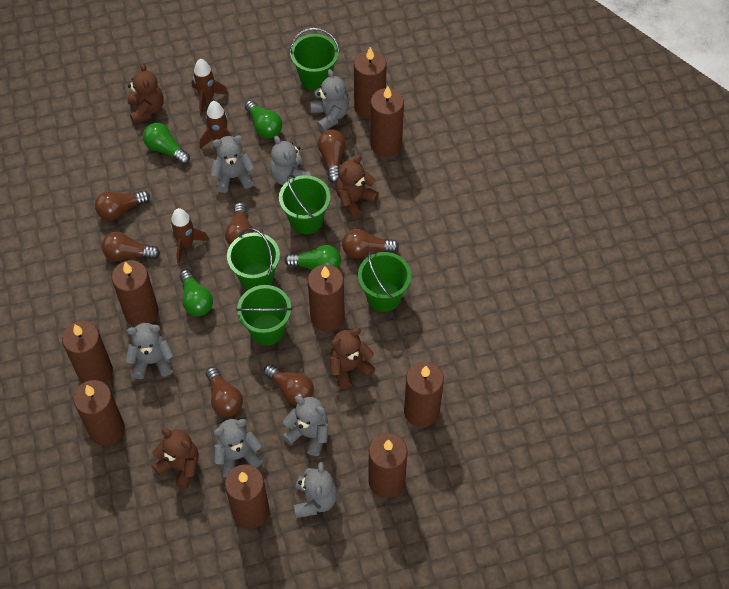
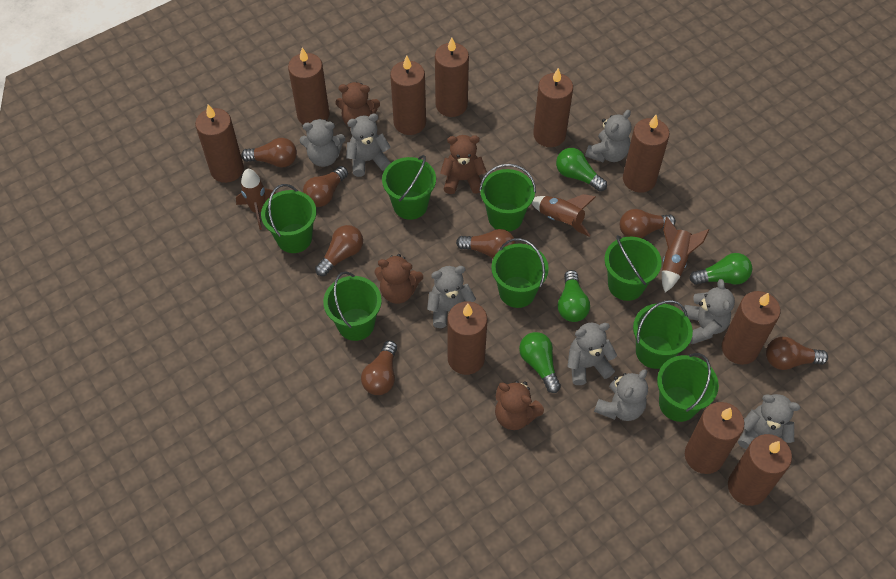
brown candle: [62,321,113,383] [73,380,125,446] [112,260,159,327] [225,464,269,529] [308,264,345,332] [354,47,387,119] [368,433,407,498] [370,86,404,157] [404,361,444,427] = 9 -> [195,104,244,183] [288,48,330,124] [390,56,426,135] [435,37,469,117] [448,301,487,375] [533,68,573,147] [623,115,670,193] [685,402,744,474] [722,291,780,365] [728,434,792,506] = 10
green bucket: [227,228,280,290] [236,285,293,345] [279,175,331,234] [289,28,340,91] [358,251,411,312] = 5 -> [261,184,317,253] [323,272,382,341] [382,155,436,220] [479,164,536,232] [491,238,549,308] [604,235,662,301] [633,300,693,369] [657,353,719,422] = 8
grey teddy bear: [126,323,174,379] [211,136,254,193] [214,419,263,478] [270,136,311,185] [282,396,328,456] [294,462,337,518] [310,69,349,132] = 7 -> [300,118,345,167] [346,113,391,177] [427,266,476,328] [567,323,617,385] [585,110,631,162] [594,369,648,421] [683,279,735,344] [738,394,800,449] = 8

